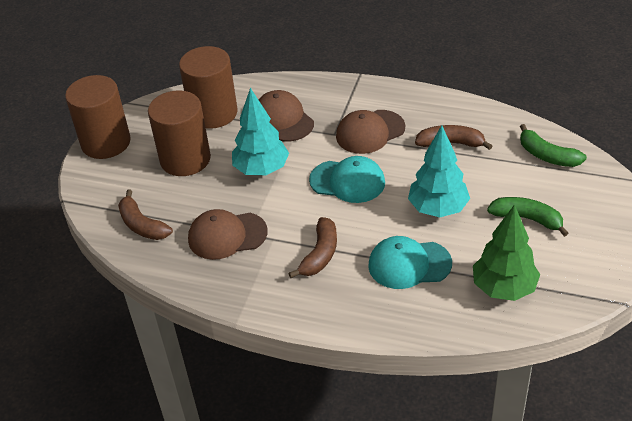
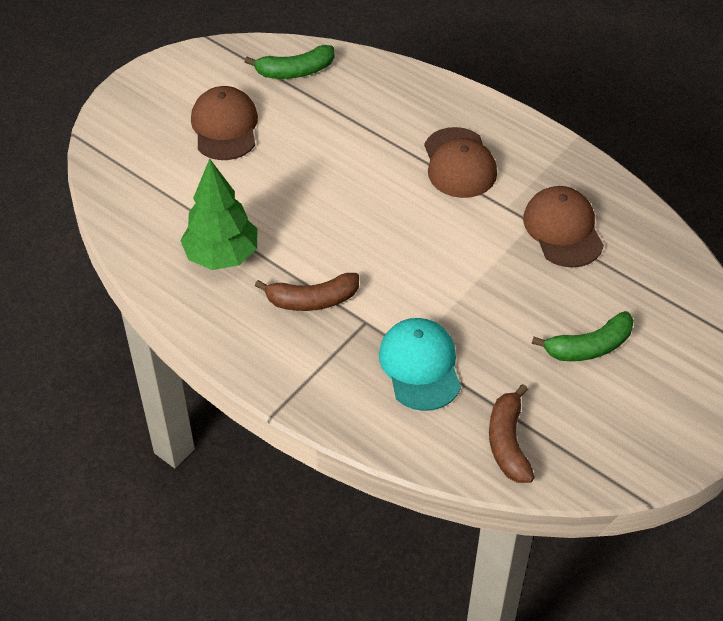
brown banana: [118,189,173,240] [288,217,337,278] [415,125,492,150] = 3 -> [255,273,359,311] [489,384,535,483] = 2
brown cylinder: [65,75,131,159] [148,90,211,176] [179,46,238,129] = 3 -> none = 0
turquoise cap: [309,156,385,203] [368,236,452,289] = 2 -> [379,318,461,411] = 1
turquoise tree: [232,88,289,175] [408,126,470,217] = 2 -> none = 0

